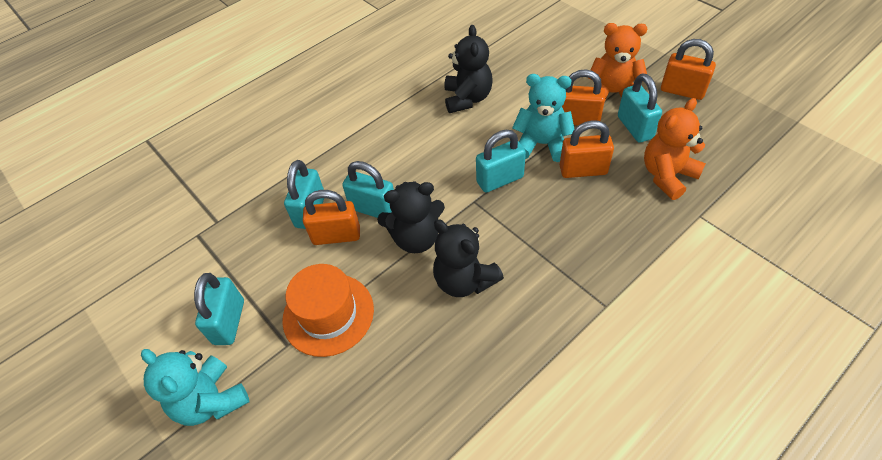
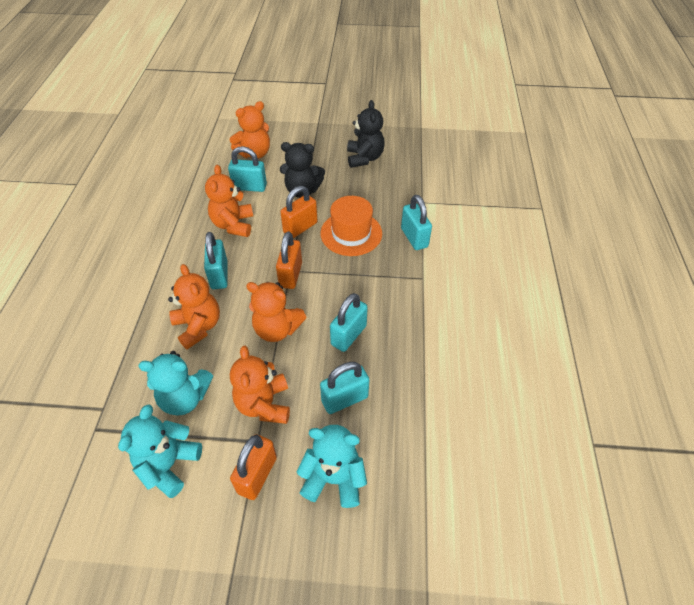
black teddy bear: [377,181,445,253] [433,219,504,297] [444,25,493,113] = 3 -> [280,142,325,198] [347,100,385,168] = 2
orange padlock: [303,190,360,245] [560,120,614,178] [562,69,605,126] [661,39,716,100] = 4 -> [230,434,277,500] [276,231,302,289] [280,186,317,238] = 3
orange teddy bear: [587,23,647,100] [644,98,706,200] = 2 -> [168,264,220,349] [205,165,253,237] [230,101,270,159] [230,346,290,424] [246,282,307,342] = 5
turquoise teddy bear: [141,349,249,426] [512,74,574,162] = 2 -> [118,404,202,498] [138,351,213,416] [296,425,367,508] = 3

